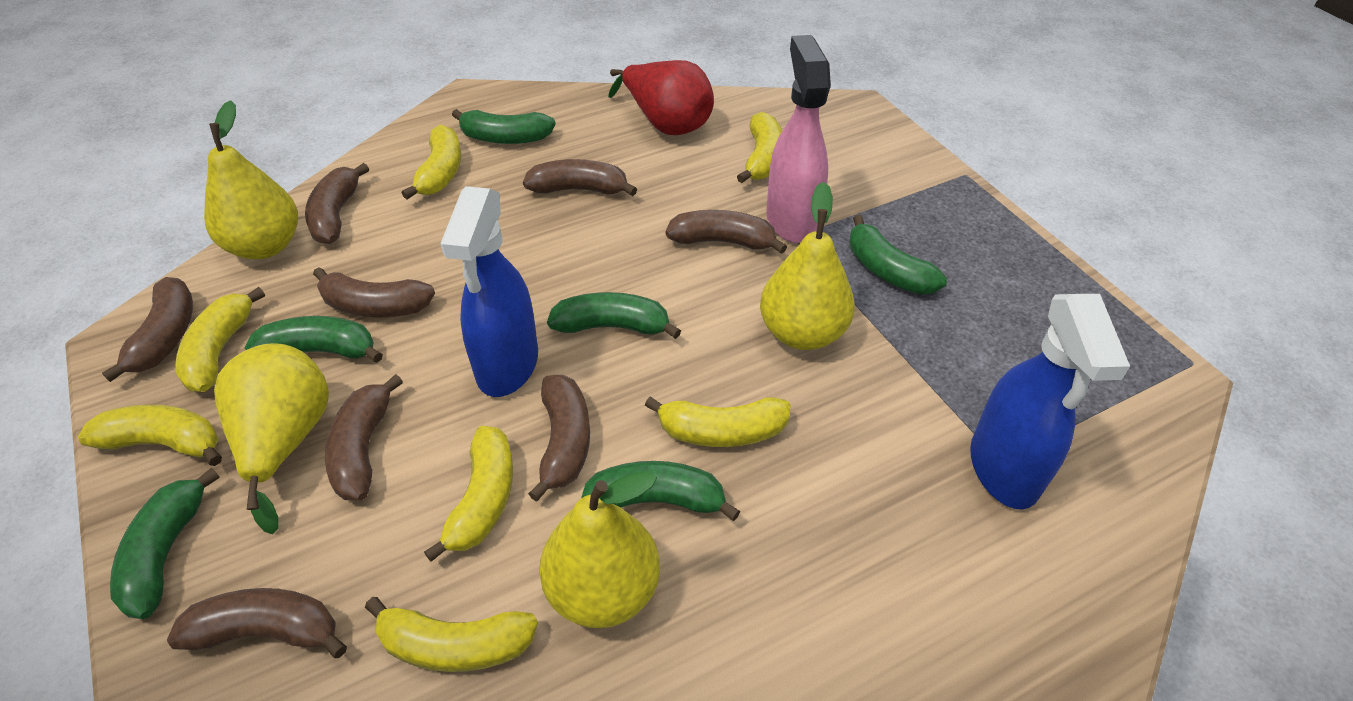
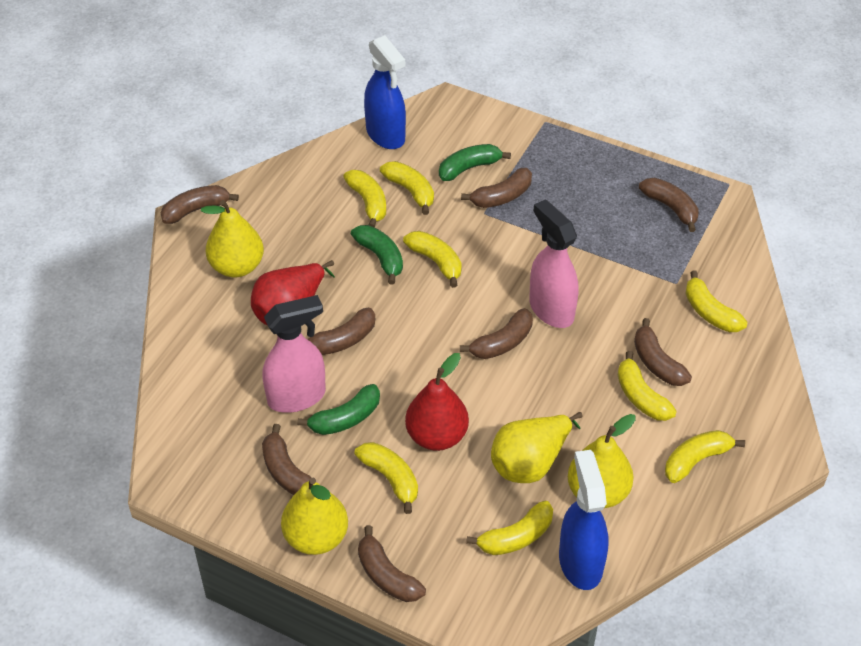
green banana: [110,468,220,619] [245,316,383,363] [452,109,556,144] [547,292,681,339] [581,461,740,521] [849,215,947,294] = 6 -> [297,384,380,435] [351,225,403,285] [439,144,511,181] = 3
pink spray bottle: [766,35,831,243] = 1 -> [262,295,326,413] [529,199,579,328] = 2
red pear: [608,60,714,135] = 1 -> [251,260,335,325] [405,353,469,451] = 2
yellow banana: [78,405,222,466] [176,287,265,392] [365,597,538,672] [402,125,461,199] [424,426,513,562] [645,396,791,447] [737,112,782,183] = 7 -> [343,170,386,227] [354,442,418,514] [380,161,434,215] [403,231,462,288] [466,501,553,555] [618,351,677,421] [665,430,745,483] [685,270,747,332] = 8

